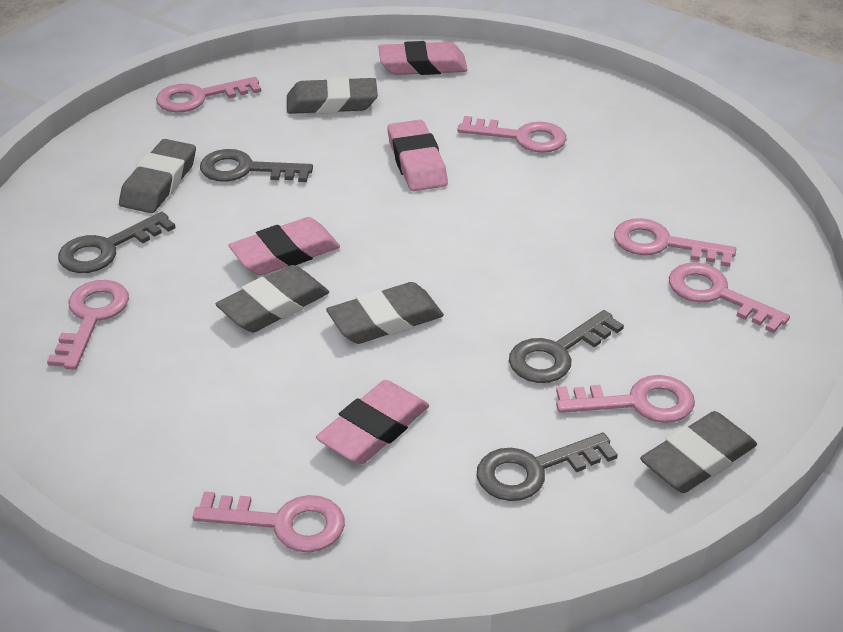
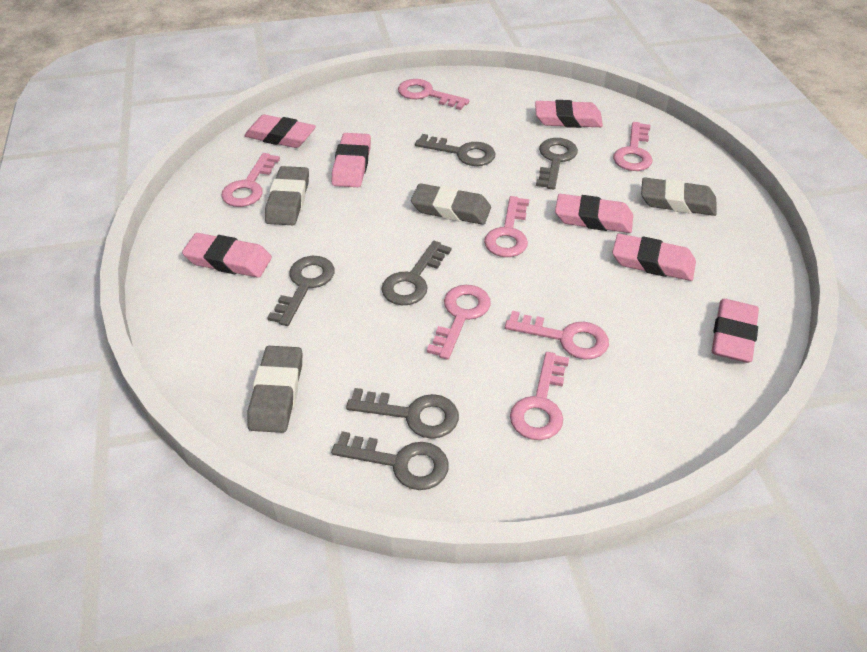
grey eraser: [119,139,196,213] [216,265,329,332] [287,77,378,114] [326,282,444,344] [640,411,757,493] = 5 -> [247,346,302,433] [265,166,309,225] [411,183,491,225] [641,177,717,216] = 4
grey key: [58,212,176,273] [200,149,313,182] [477,433,618,501] [509,310,624,383] = 4 -> [267,256,335,326] [331,431,449,490] [346,388,459,439] [381,241,451,305] [415,134,496,166] [536,138,578,190] = 6
pink eraser: [229,217,340,276] [316,380,429,464] [378,41,467,75] [387,120,448,191] = 4 -> [182,233,272,278] [244,114,316,148] [332,133,371,187] [535,100,603,128] [555,194,633,233] [612,234,696,281] [712,299,759,363] = 7

